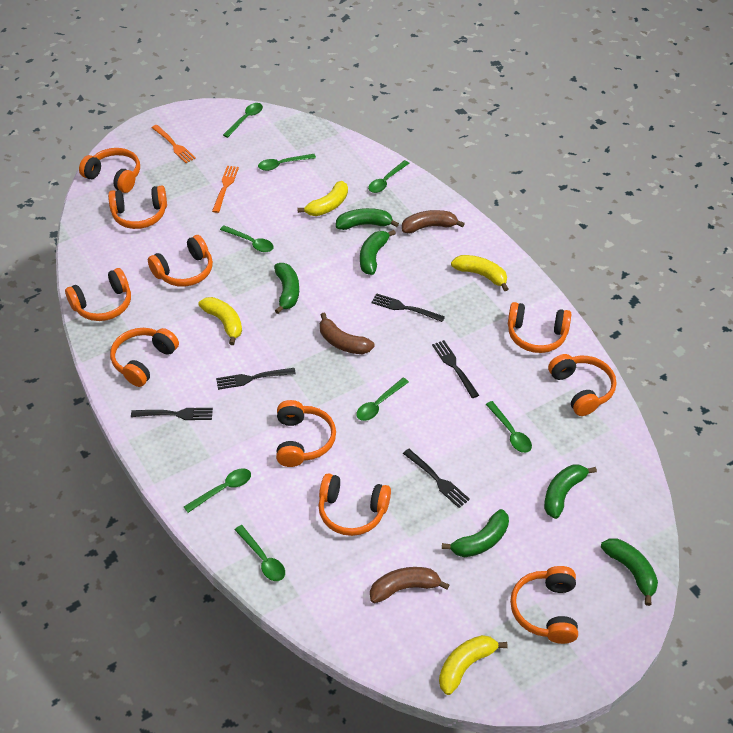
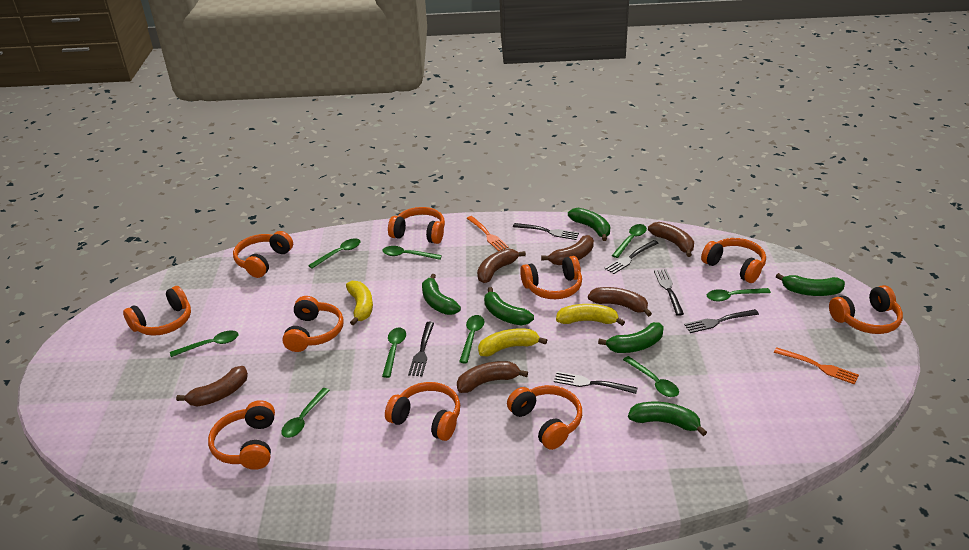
black fork: [131,408,213,420] [216,368,296,390] [371,293,445,322] [403,449,470,508] [432,340,479,398] = 5 -> [408,322,434,376] [513,223,579,240] [554,371,637,394] [605,240,659,274] [654,269,684,316] [684,309,759,333] = 6
brown banana: [320,313,375,354] [370,567,450,603] [402,210,465,233] = 3 -> [176,366,248,407] [457,361,528,393] [477,248,526,283] [541,235,594,265] [588,287,652,317] [648,222,694,257] = 6
green spoon: [184,469,251,513] [220,225,274,252] [223,103,263,138] [235,525,285,581] [258,154,316,171] [356,378,409,421] [368,160,410,193] [486,401,532,453] = 8 -> [170,330,238,357] [281,388,330,438] [308,238,360,269] [382,246,442,260] [382,327,406,378] [459,315,485,363] [612,224,647,258] [623,356,679,397] [707,288,771,302] = 9
yellow banana: [198,297,242,345] [297,181,348,216] [439,635,508,695] [451,255,508,291] = 4 -> [346,281,373,326] [478,328,547,356] [556,304,625,326] = 3

